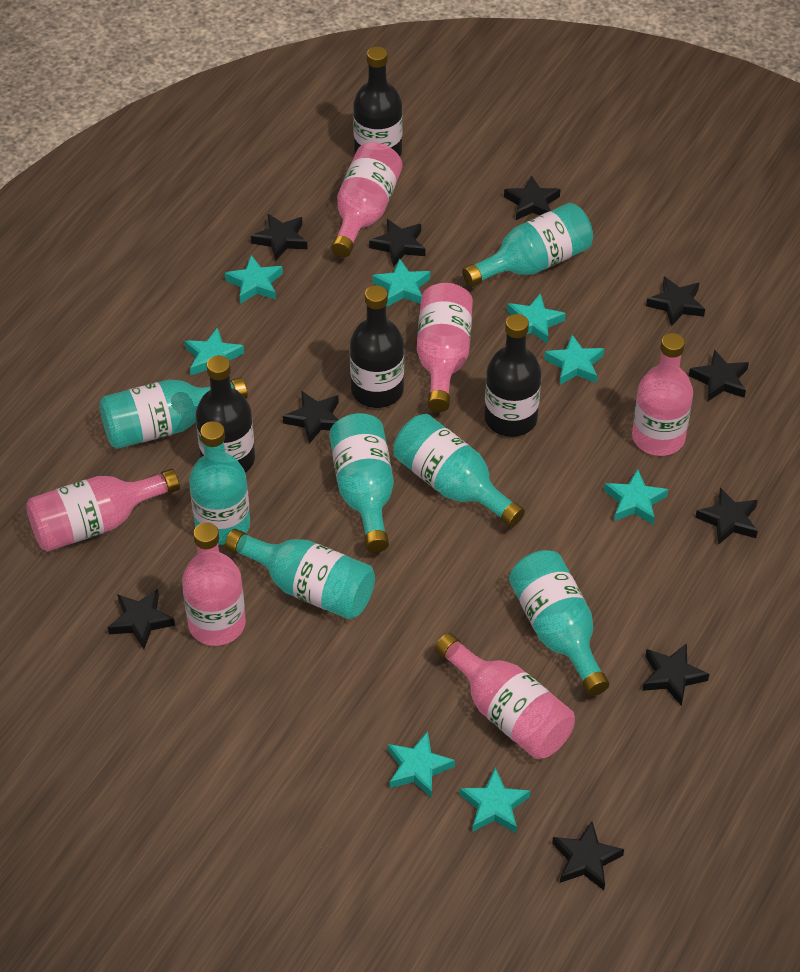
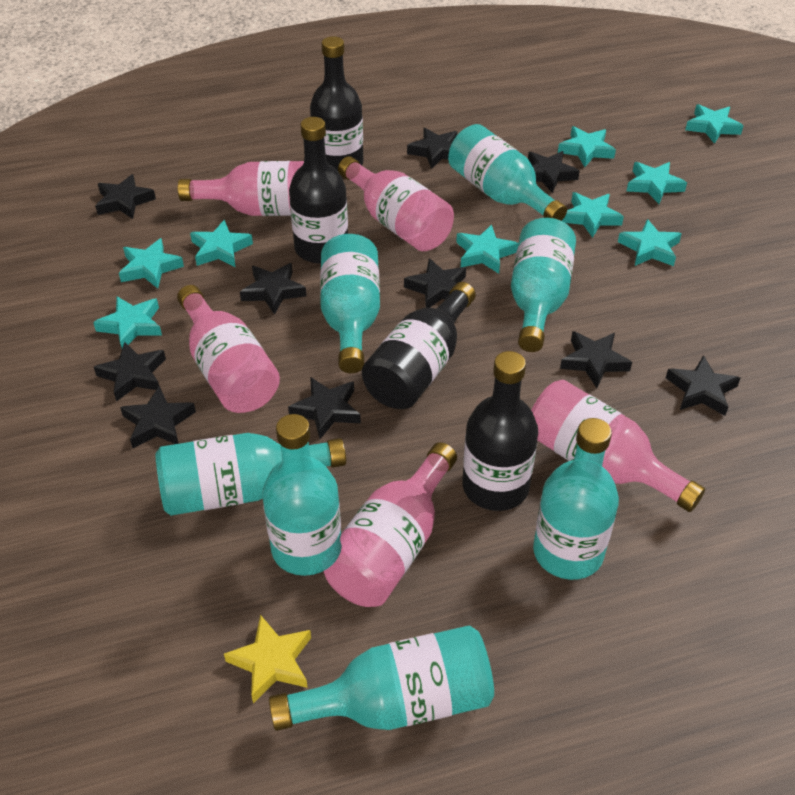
pink bottle: [26,469,180,552] [182,522,246,646] [331,142,402,258] [417,283,473,412] [435,633,575,759] [632,333,693,456] = 6 -> [177,285,280,413] [178,161,304,216] [322,442,457,607] [338,156,454,251] [531,380,705,512] = 5
turquoise star: [185,327,244,375] [225,255,283,304] [372,258,430,307] [388,731,455,798] [460,768,530,833] [507,293,566,344] [544,335,604,385] [604,469,668,525] = 8 -> [93,297,162,348] [119,238,184,288] [190,220,253,267] [456,225,518,274] [558,126,616,167] [562,192,624,238] [618,219,682,266] [627,162,687,204] [685,104,743,144] = 9
yellow star: none = 0 -> [224,615,311,703] = 1

